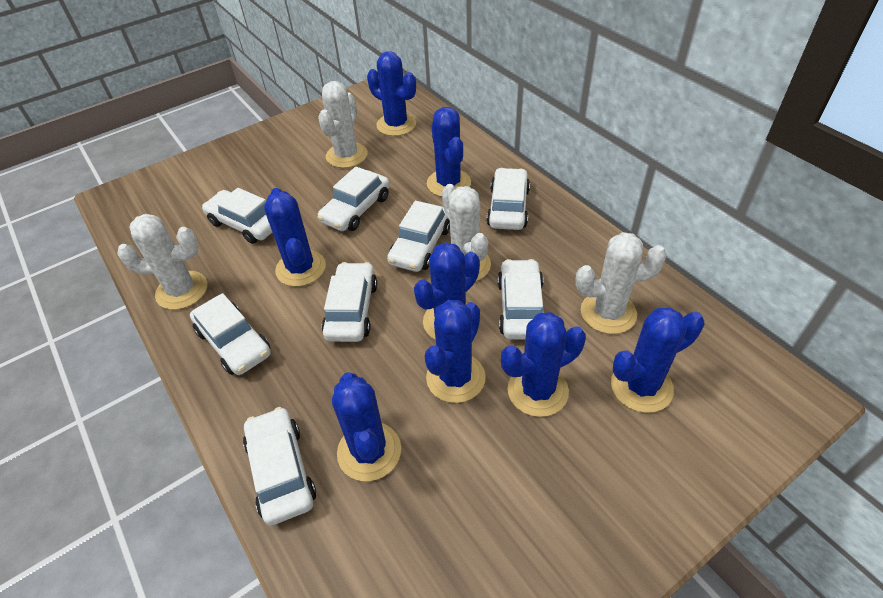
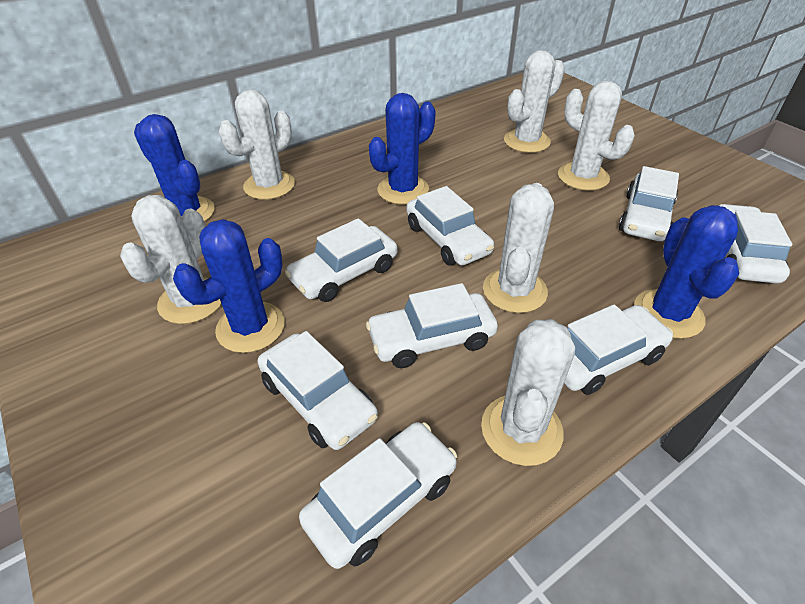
blue cactus: [264,188,326,287] [332,372,401,481] [367,51,416,136] [414,242,480,340] [425,300,486,403] [427,107,471,197] [501,312,586,417] [611,307,705,413] = 8 -> [134,114,215,222] [173,219,285,353] [369,93,436,205] [634,205,739,339] = 4
white cactus: [117,214,207,310] [318,81,367,168] [442,184,491,282] [575,232,667,334] = 4 -> [120,195,221,324] [219,89,295,200] [481,319,575,466] [483,183,554,313] [504,50,565,153] [558,81,635,191] = 6

